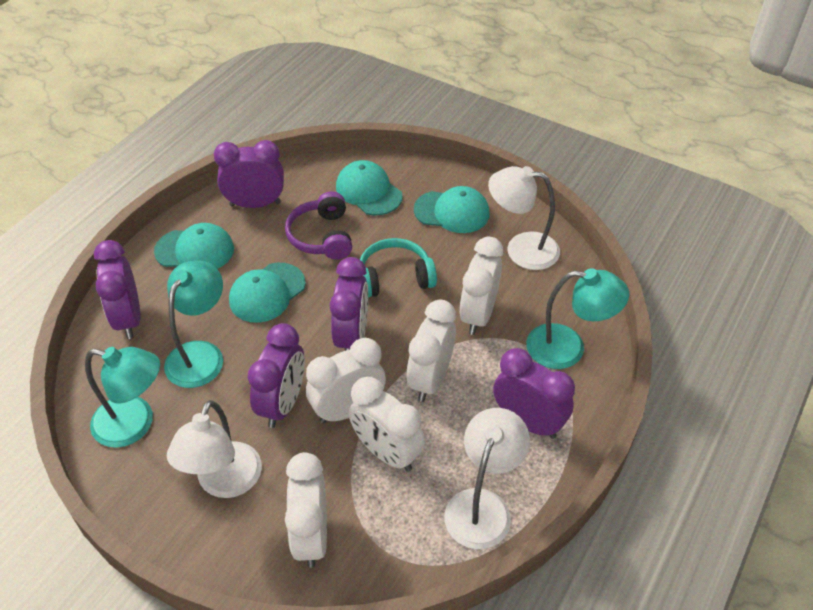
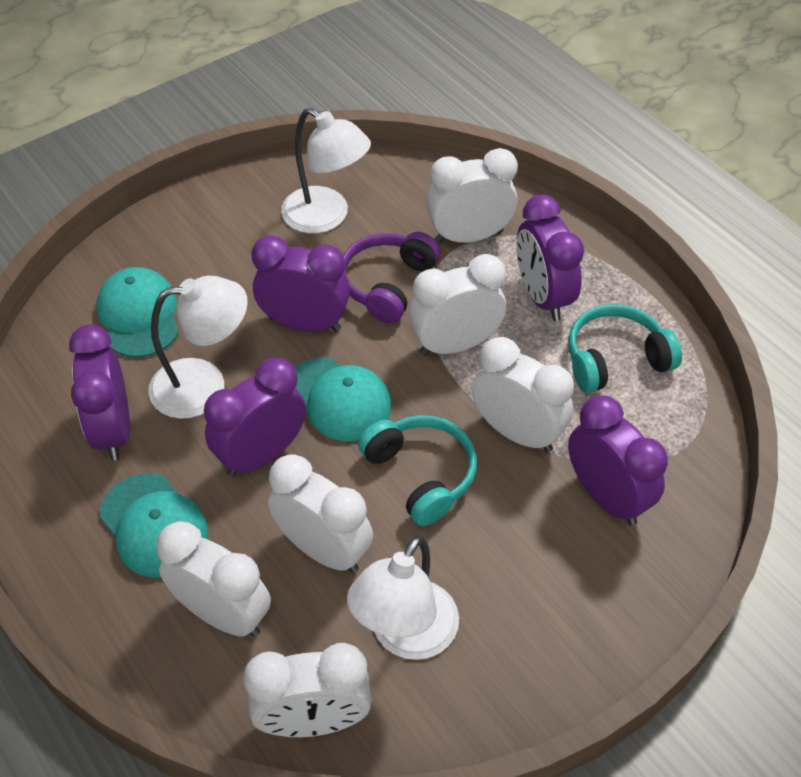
turquoise cap: [154,223,234,269] [229,263,306,323] [336,160,403,215] [414,186,489,233] = 4 -> [97,267,179,357] [99,473,209,577] [295,357,392,441] = 3
turquoise headphones: [360,238,437,298] = 1 -> [358,415,477,526] [568,304,682,393] = 2
turquoise lamp: [85,347,160,448] [164,261,223,388] [526,268,629,369] = 3 -> none = 0
white clock: [285,452,327,568] [306,338,386,424] [349,377,425,472] [407,300,456,402] [459,237,504,335] = 5 -> [156,521,271,637] [243,643,372,737] [268,454,373,573] [409,254,506,356] [426,148,518,243] [472,337,574,452] = 6

